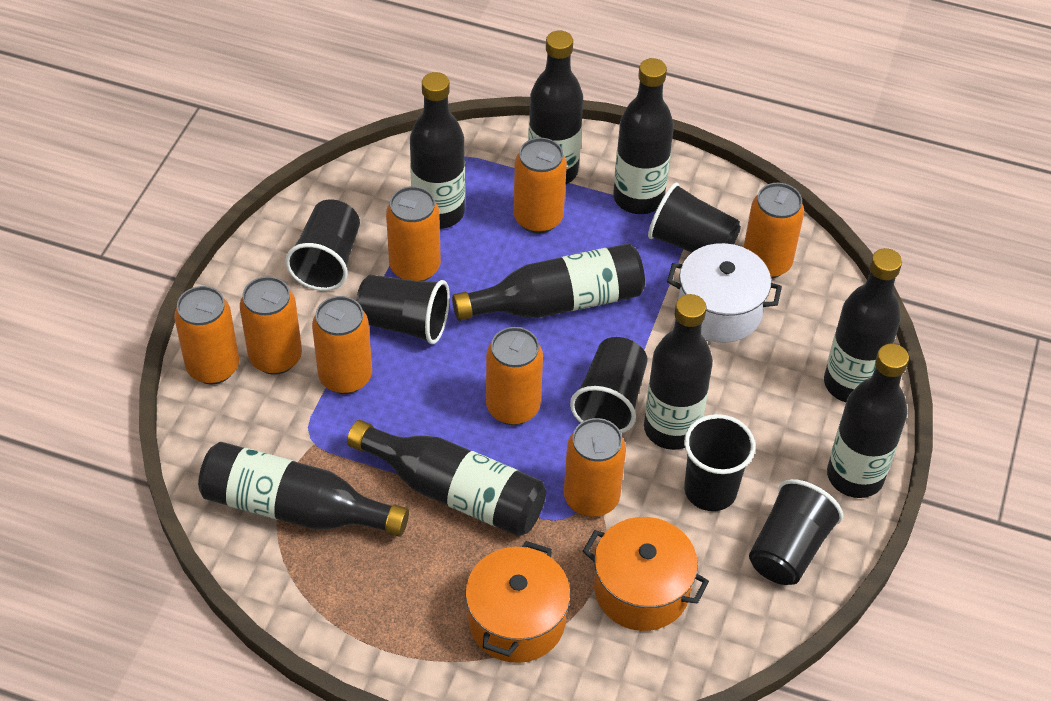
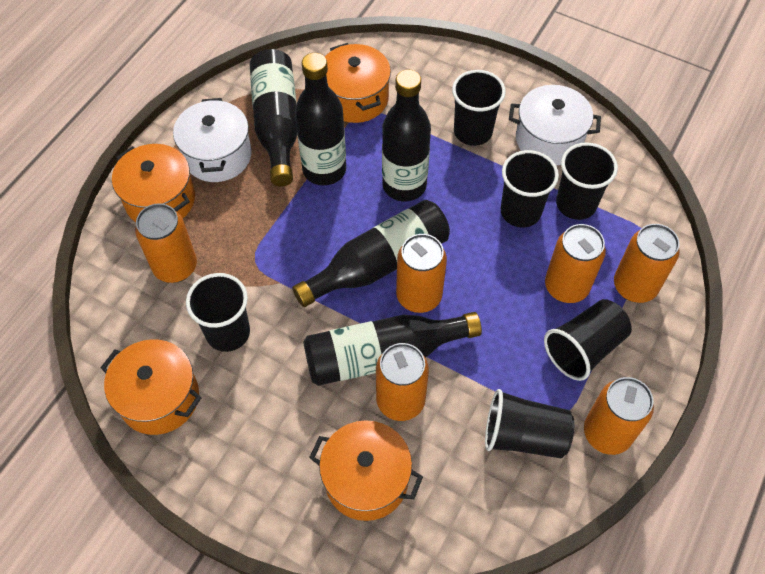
black bottle: [198,442,409,537] [347,420,546,536] [410,72,465,229] [452,243,645,321] [528,31,583,184] [613,58,674,214] [644,294,713,450] [824,248,902,402] [827,344,909,498] = 9 -> [250,49,297,186] [292,200,450,307] [295,53,346,185] [303,312,482,386] [382,69,431,201] = 5
orange can: [174,286,239,384] [240,276,302,375] [312,296,372,394] [386,186,441,281] [486,327,543,425] [513,138,567,234] [564,418,626,517] [744,183,804,279] = 8 -> [135,203,197,283] [376,343,429,421] [396,234,447,313] [545,224,606,303] [584,377,654,455] [614,224,680,303] = 6
orange pot: [465,541,570,663] [583,517,709,631] = 2 -> [101,339,201,435] [112,144,195,222] [309,420,423,521] [325,43,391,123] = 4
white pot: [667,243,782,343] = 1 -> [173,98,252,182] [509,85,601,165] = 2

